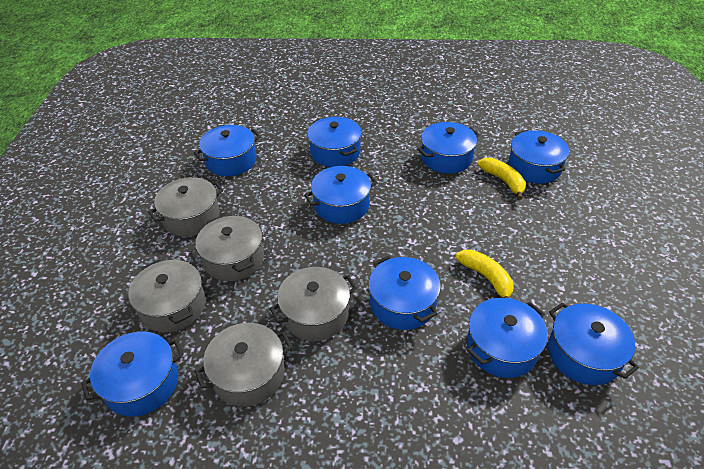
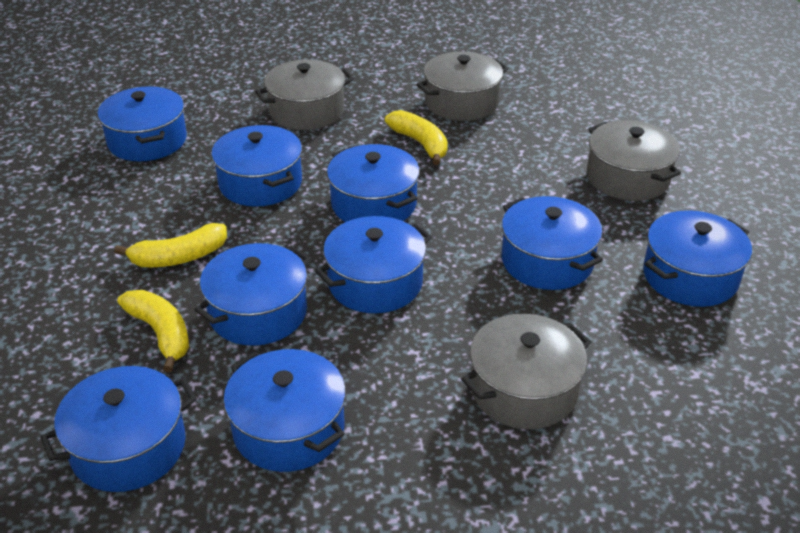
grey pot: [128,260,206,333] [148,177,224,237] [195,216,264,281] [195,323,293,407] [269,267,357,341] = 5 -> [255,60,354,130] [416,52,509,121] [461,314,591,429] [587,120,681,201] = 4
yellow banana: [456,249,514,298] [477,157,526,200] = 2 -> [114,223,227,267] [117,290,189,372] [385,110,448,165] = 3

